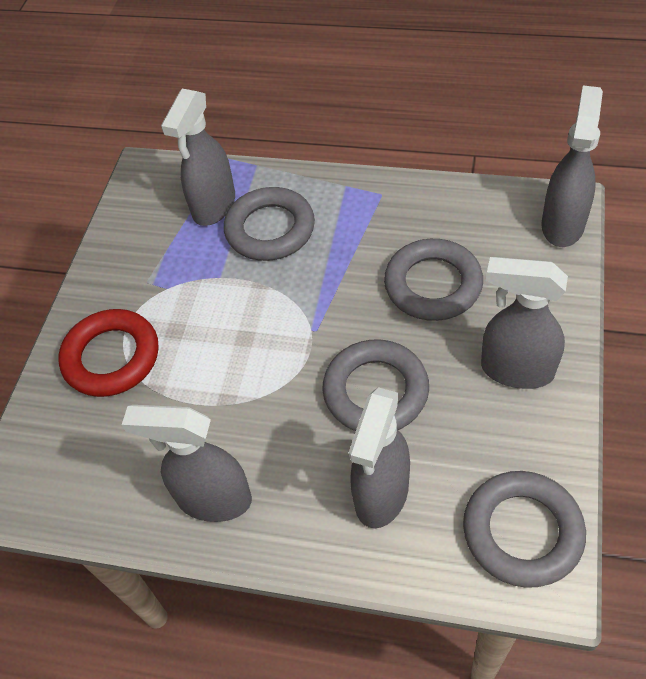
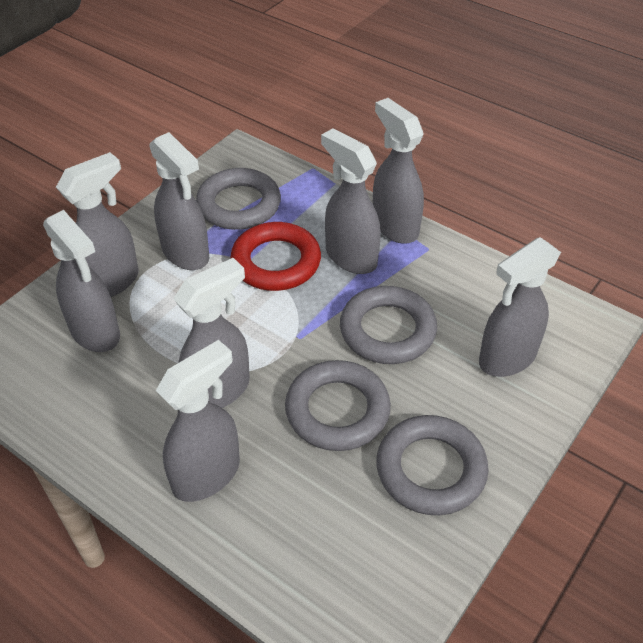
grey spray bottle: [122,405,252,522] [161,89,235,226] [349,387,410,528] [481,257,568,389] [541,86,603,247] = 5 -> [43,210,120,352] [56,152,139,297] [149,132,209,270] [156,340,240,502] [173,258,250,408] [321,128,381,274] [373,98,424,244] [479,237,561,377] = 8

